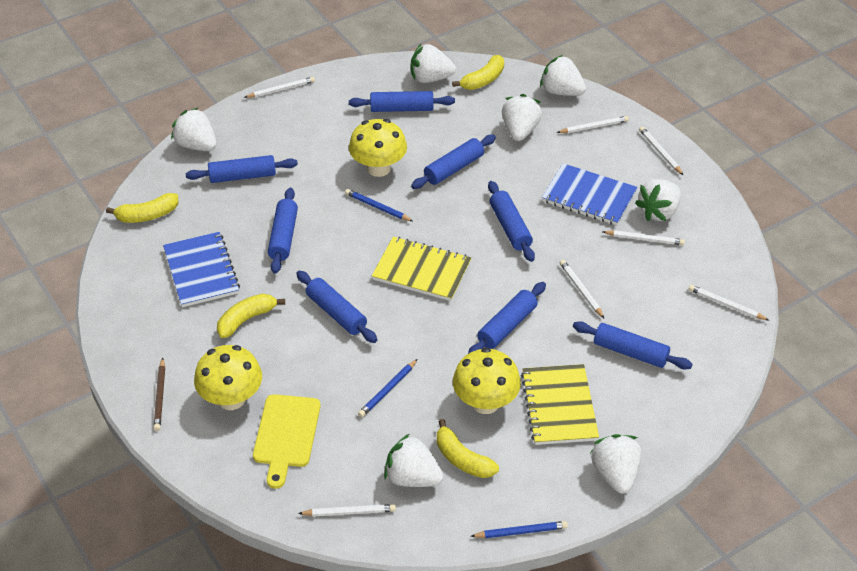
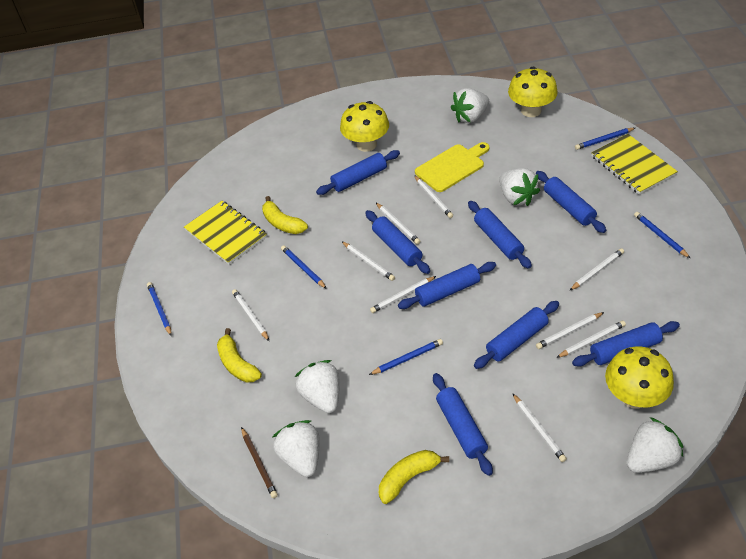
blue notebook: [163,232,240,307] [542,163,637,225] = 2 -> none = 0
blue pencil: [345,189,413,221] [358,359,418,417] [471,521,568,538] = 3 -> [147,282,172,336] [281,245,327,289] [369,339,443,375] [575,128,635,150] [634,212,690,258] = 5
white pencil: [244,77,315,98] [298,504,396,516] [556,116,629,133] [560,260,605,319] [603,230,685,245] [639,127,683,175] [689,285,770,321] = 7 -> [232,289,269,341] [341,241,395,281] [370,276,436,313] [376,203,420,244] [414,175,453,218] [512,393,567,462] [536,312,604,349] [556,321,626,358] [569,248,624,291] = 9
white strawberry: [171,107,217,151] [384,434,444,487] [411,44,456,83] [502,94,542,141] [540,55,586,96] [590,434,641,494] [635,179,681,221] = 7 -> [273,420,320,477] [295,360,340,413] [451,88,489,123] [499,168,540,206] [627,417,683,473] = 5
yellow banana: [106,193,178,223] [217,294,285,338] [437,419,499,478] [452,55,504,90] = 4 -> [217,328,262,383] [262,196,308,234] [379,450,449,504] = 3

